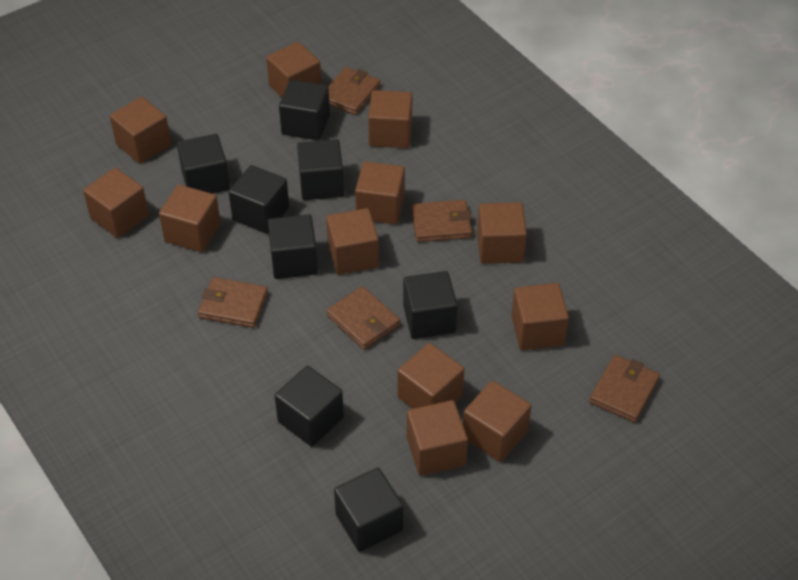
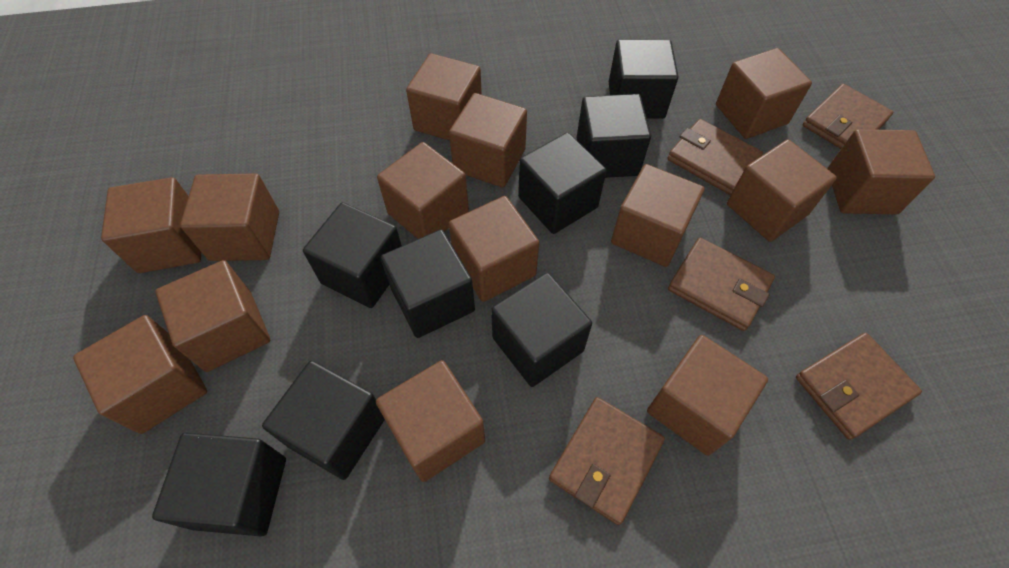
brown cube: [83,168,149,238] [110,97,171,164] [159,185,221,252] [266,42,321,97] [326,208,379,275] [355,161,405,225] [368,90,412,148] [398,343,464,409] [407,400,468,476] [463,381,531,462] [477,202,527,264] [511,283,569,350] = 12 -> [73,315,207,434] [101,177,201,273] [155,260,270,372] [180,173,279,261] [376,360,485,482] [377,142,469,239] [406,53,482,140] [449,93,527,188] [449,196,539,302] [611,164,705,267] [647,335,768,456] [716,48,812,139] [727,139,837,242] [827,129,935,214] = 14

